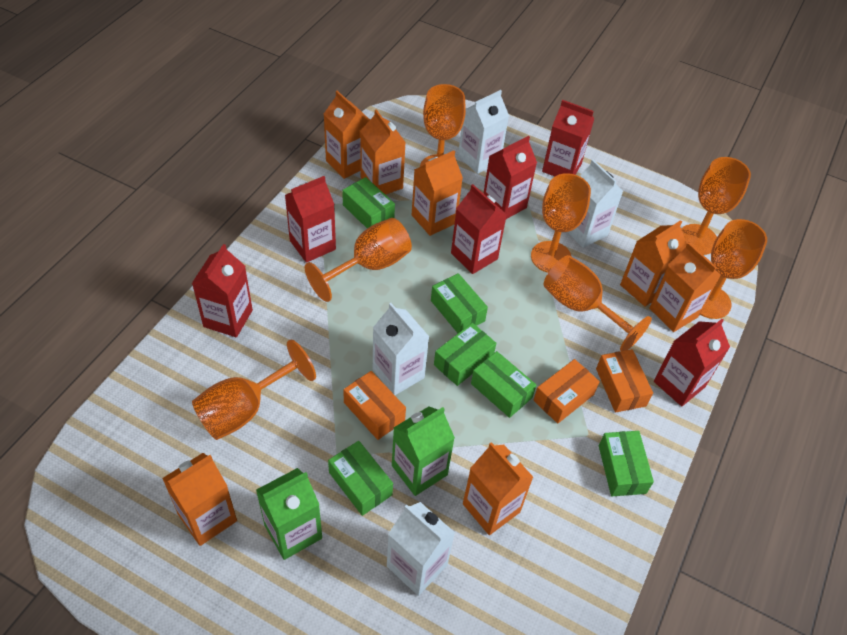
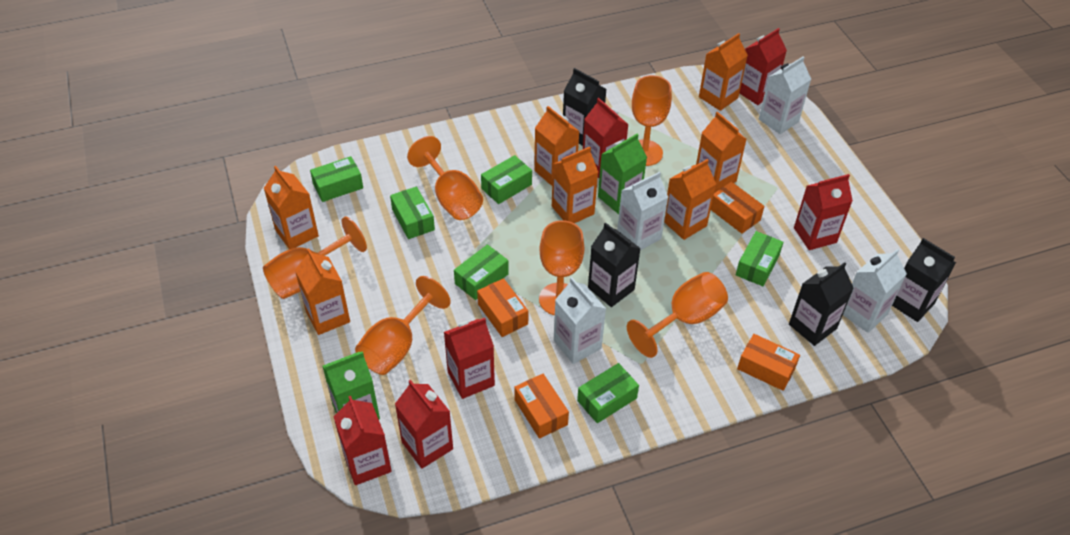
black carton: none = 0 -> [563,68,606,146] [588,222,641,307] [789,262,854,346] [892,238,956,322] = 4
orange box: [343,371,406,440] [533,359,600,424] [596,349,653,413] = 3 -> [477,278,528,337] [514,374,569,439] [711,182,765,234] [737,334,800,391] = 4
orange goblet: [192,339,316,440] [305,218,412,302] [420,84,466,167] [531,173,591,273] [544,255,652,351] [681,157,751,255] [700,219,767,319] = 7 -> [263,217,367,299] [355,276,451,375] [407,136,483,220] [539,220,584,315] [627,272,728,358] [632,75,672,166] = 6

